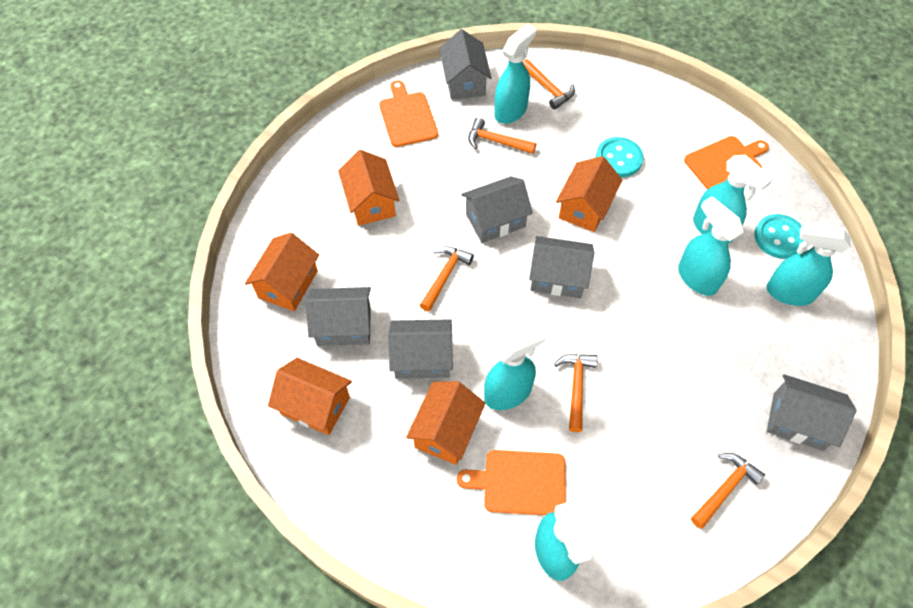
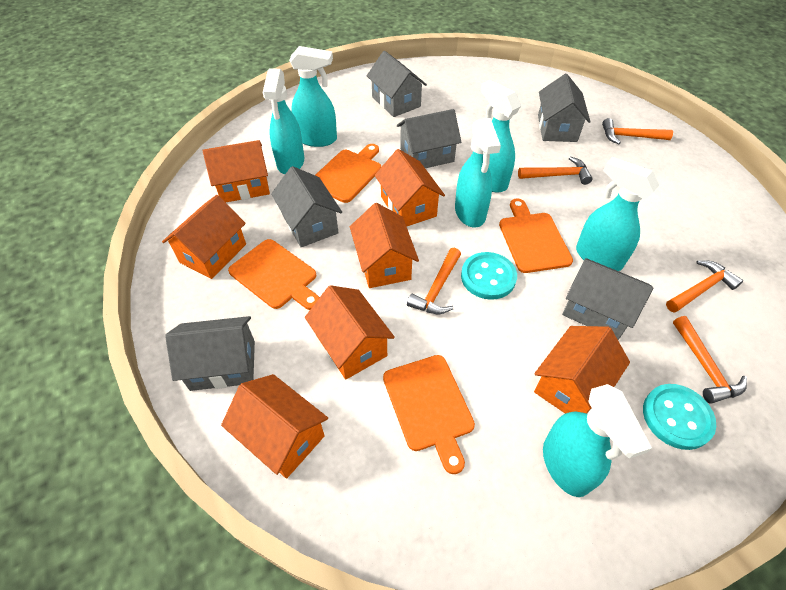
orange cutting board: [379,80,438,147] [457,450,566,515] [684,136,769,190] = 3 -> [228,239,320,310] [315,144,381,203] [383,355,475,474] [499,199,573,273] = 4
orange house: [245,233,319,311] [268,358,352,435] [338,150,400,226] [406,381,486,465] [556,156,622,232] = 5 -> [162,195,246,279] [202,140,270,202] [221,374,328,478] [305,285,395,379] [350,203,419,288] [375,149,445,227] [534,326,630,414] = 7

